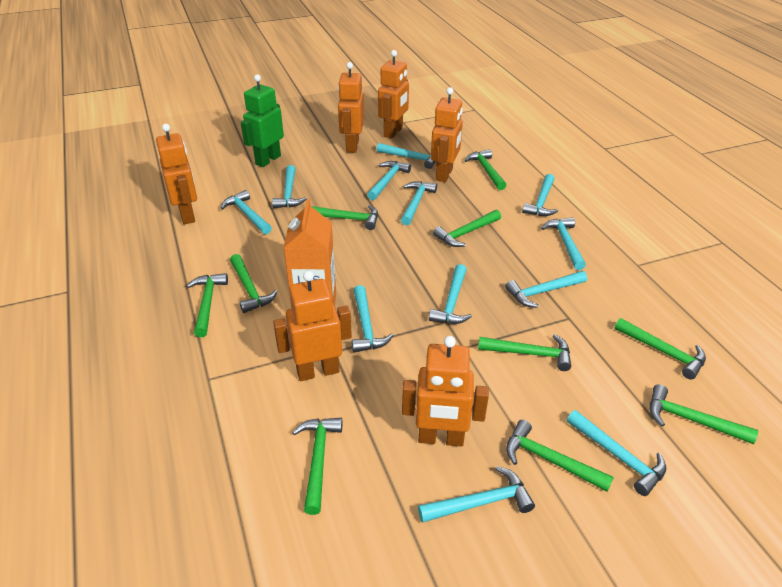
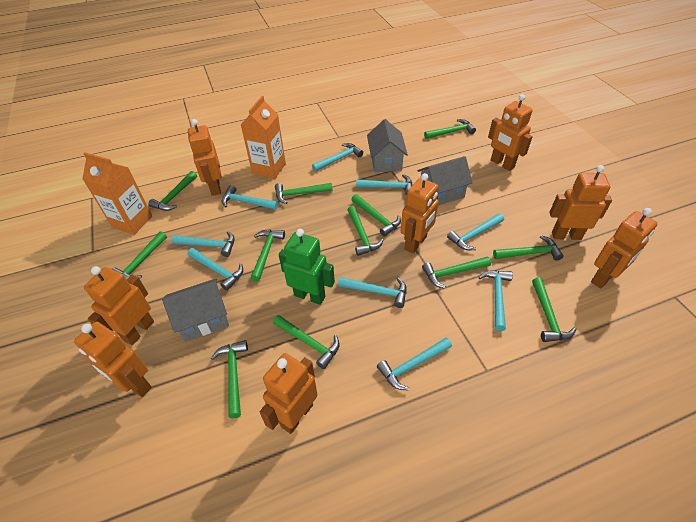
green hammer: [187,273,228,337] [230,254,278,313] [292,418,342,515] [311,205,378,230] [433,210,501,247] [465,149,506,190] [478,334,571,371] [506,420,614,492] [615,318,706,380] [650,384,758,444] = 10 -> [112,231,167,280] [148,171,197,211] [211,340,248,418] [251,229,285,282] [273,315,340,369] [275,183,333,204] [348,206,383,256] [351,194,401,236] [422,256,491,289] [424,119,476,139] [493,235,563,261] [532,277,576,342] = 12
grey house: none = 0 -> [162,279,229,342] [367,119,408,172] [417,156,473,205] = 3
orange carton: [284,199,336,309] = 1 -> [82,152,152,235] [241,96,286,179] = 2
orange robot: [156,124,197,224] [273,271,352,381] [338,62,364,153] [378,50,409,139] [402,336,489,447] [431,87,463,182] = 6 -> [74,322,152,397] [84,266,154,345] [188,119,221,196] [260,353,318,434] [401,173,439,253] [488,94,533,171] [549,165,612,240] [591,208,658,289] = 8
turquoise hammer: [220,190,272,234] [272,165,307,208] [352,285,394,353] [367,161,411,200] [376,143,435,169] [401,181,437,225] [418,466,535,523] [429,264,472,324] [505,271,587,308] [522,174,558,216] [541,217,586,270] [567,410,667,496] = 12 -> [171,231,235,257] [187,248,243,291] [221,185,278,210] [312,143,363,172] [338,277,407,308] [356,174,412,195] [377,337,452,391] [447,213,504,250] [479,270,513,331] = 9

